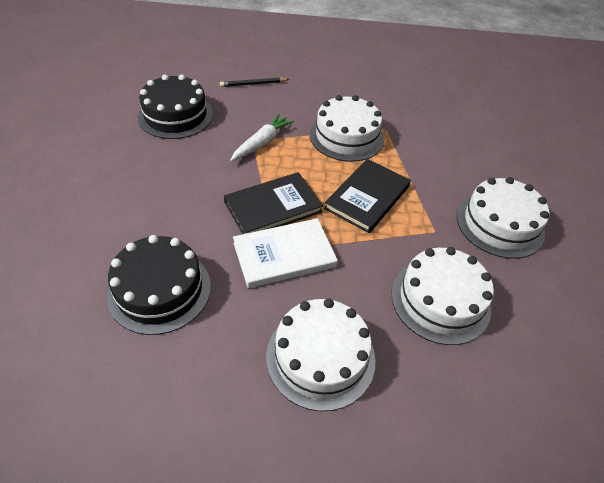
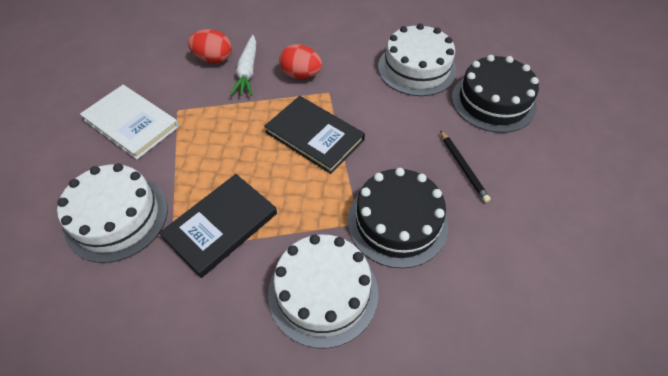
red egg: none = 0 -> [188,29,232,63] [279,44,322,79] = 2
white cake: [266,298,375,411] [310,95,384,162] [391,247,494,345] [457,177,549,259] = 4 -> [57,163,168,263] [268,235,378,348] [378,23,457,96] = 3

